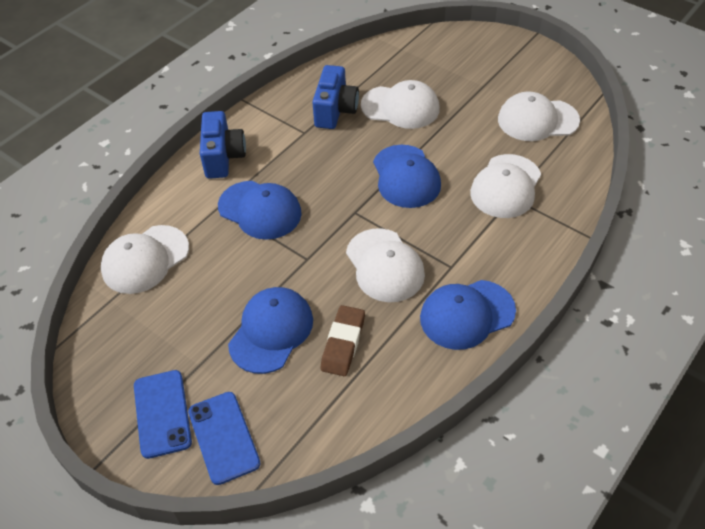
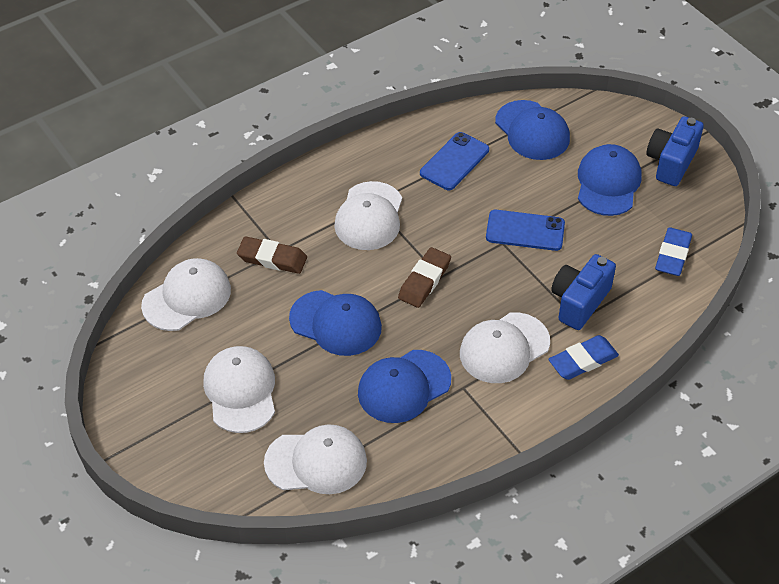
blue eraser: none = 0 -> [548,335,619,380] [655,227,692,276] = 2
brown eraser: [321,305,365,376] = 1 -> [237,236,307,274] [398,247,451,308] = 2

